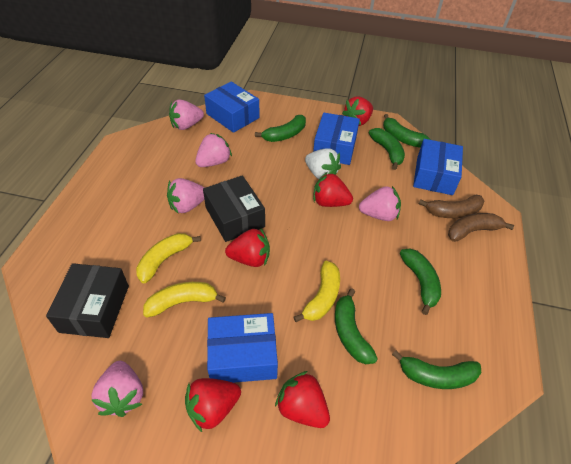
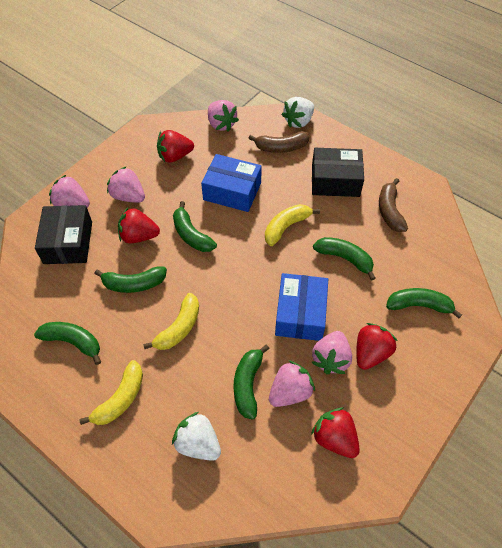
blue box: [204,81,260,133] [207,313,278,383] [313,112,360,165] [413,139,463,195] = 4 -> [201,154,262,212] [275,273,328,341] = 2
red strawberry: [185,378,241,432] [225,229,270,267] [275,371,330,428] [313,172,353,207] [342,96,373,126] = 5 -> [118,208,160,243] [157,130,194,162] [311,407,360,458] [356,323,397,370] = 4
white strawberry: [305,149,341,179] = 1 -> [172,412,221,461] [281,97,314,128] = 2

